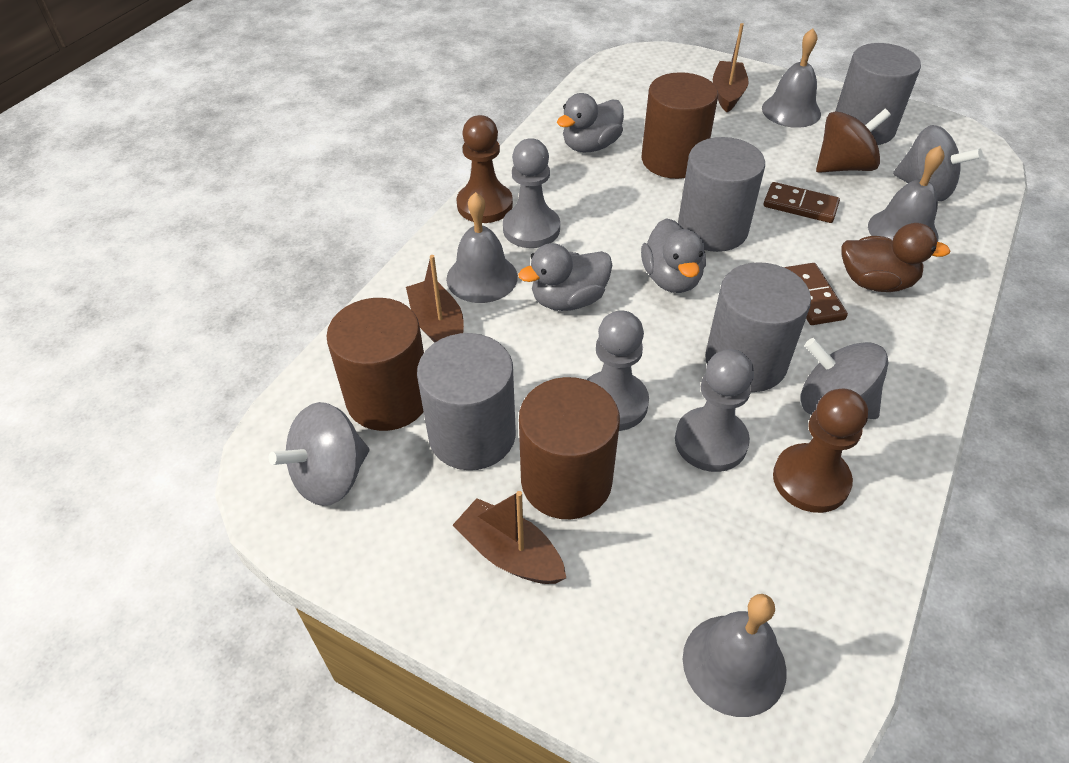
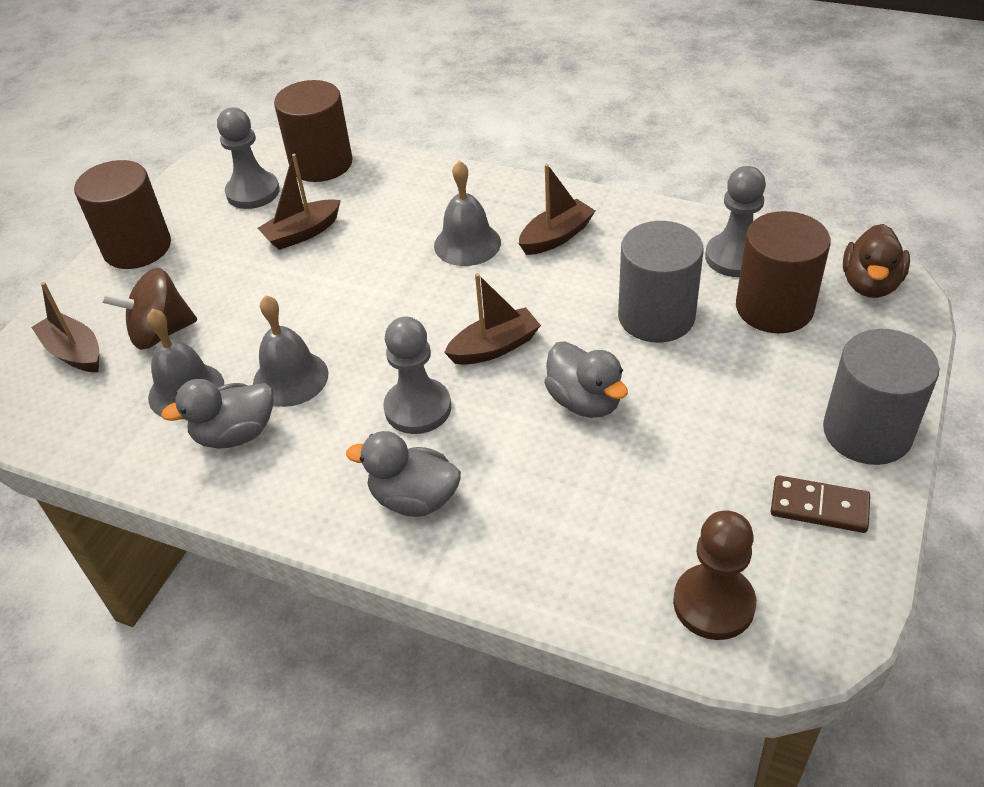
brown boat: [406,255,464,343] [453,491,566,584] [713,23,749,112] = 3 -> [31,282,99,372] [258,154,341,250] [444,273,541,365] [519,164,595,255] = 4
brown domino: [764,182,840,223] [784,263,848,325] = 2 -> [771,475,870,533] = 1
brown pawn: [457,115,513,223] [773,389,868,513] = 2 -> [673,510,756,640] = 1
grey bell: [446,192,518,303] [683,594,787,717] [762,28,821,128] [868,146,944,242] = 4 -> [147,309,224,420] [253,295,328,407] [434,161,501,266] = 3
grey cylinder: [417,333,516,470] [678,137,765,252] [705,262,811,392] [836,43,921,145] = 4 -> [618,221,703,343] [823,329,940,465] = 2
grey spinning top: [268,402,369,506] [801,338,888,419] [893,125,983,201] = 3 -> none = 0

